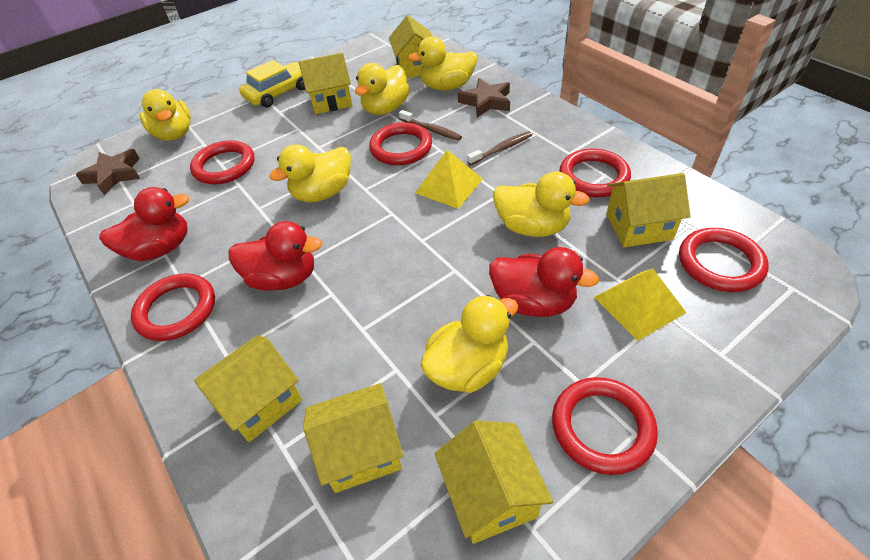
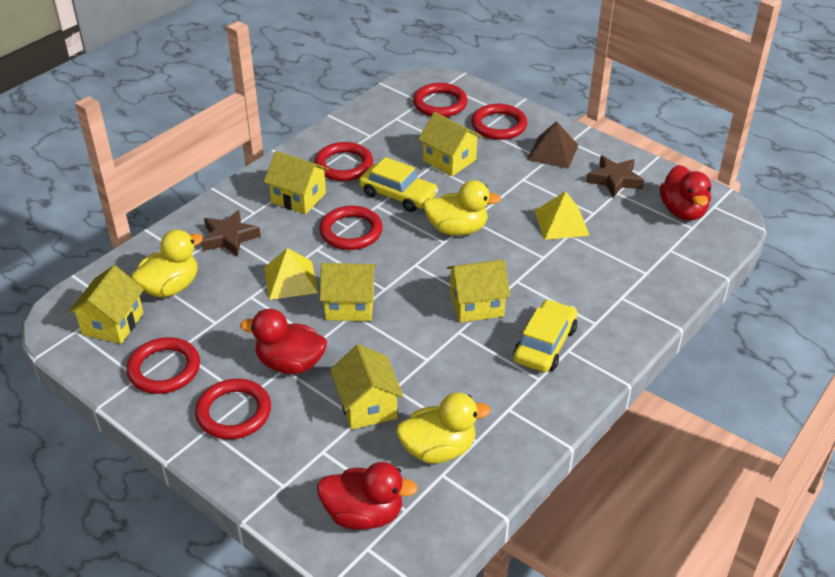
brown pyramid: none = 0 -> [527,121,579,169] = 1
brown toothbrush: [399,110,462,141] [467,131,532,165] = 2 -> none = 0
yellow car: [239,60,305,108] = 1 -> [359,157,438,212] [514,299,578,372] = 2
yellow duck: [140,89,191,141] [269,144,351,202] [355,63,410,115] [408,36,477,90] [421,295,518,393] [493,171,590,237] = 6 -> [131,230,203,298] [396,392,491,464] [423,180,501,236] = 3

